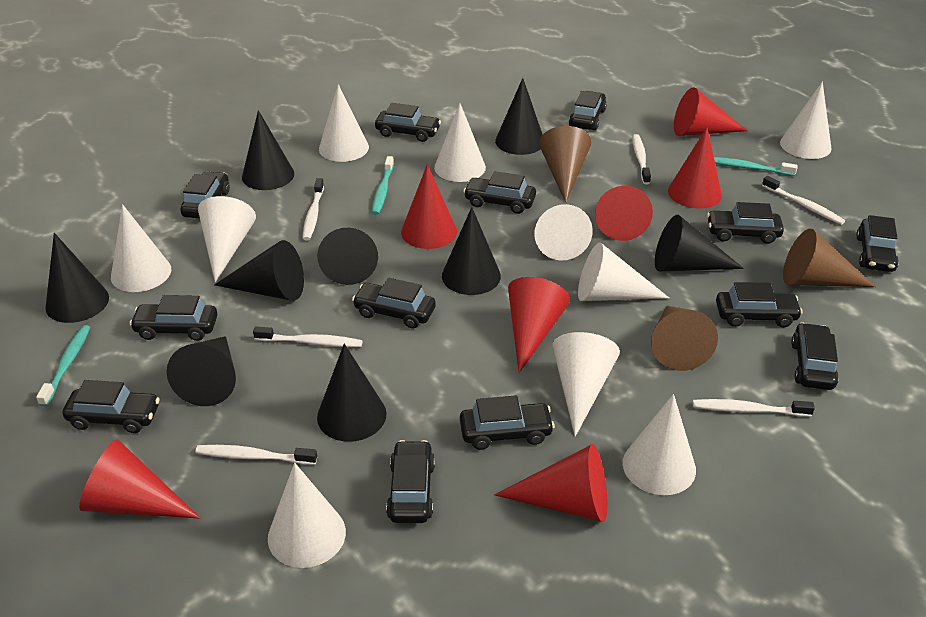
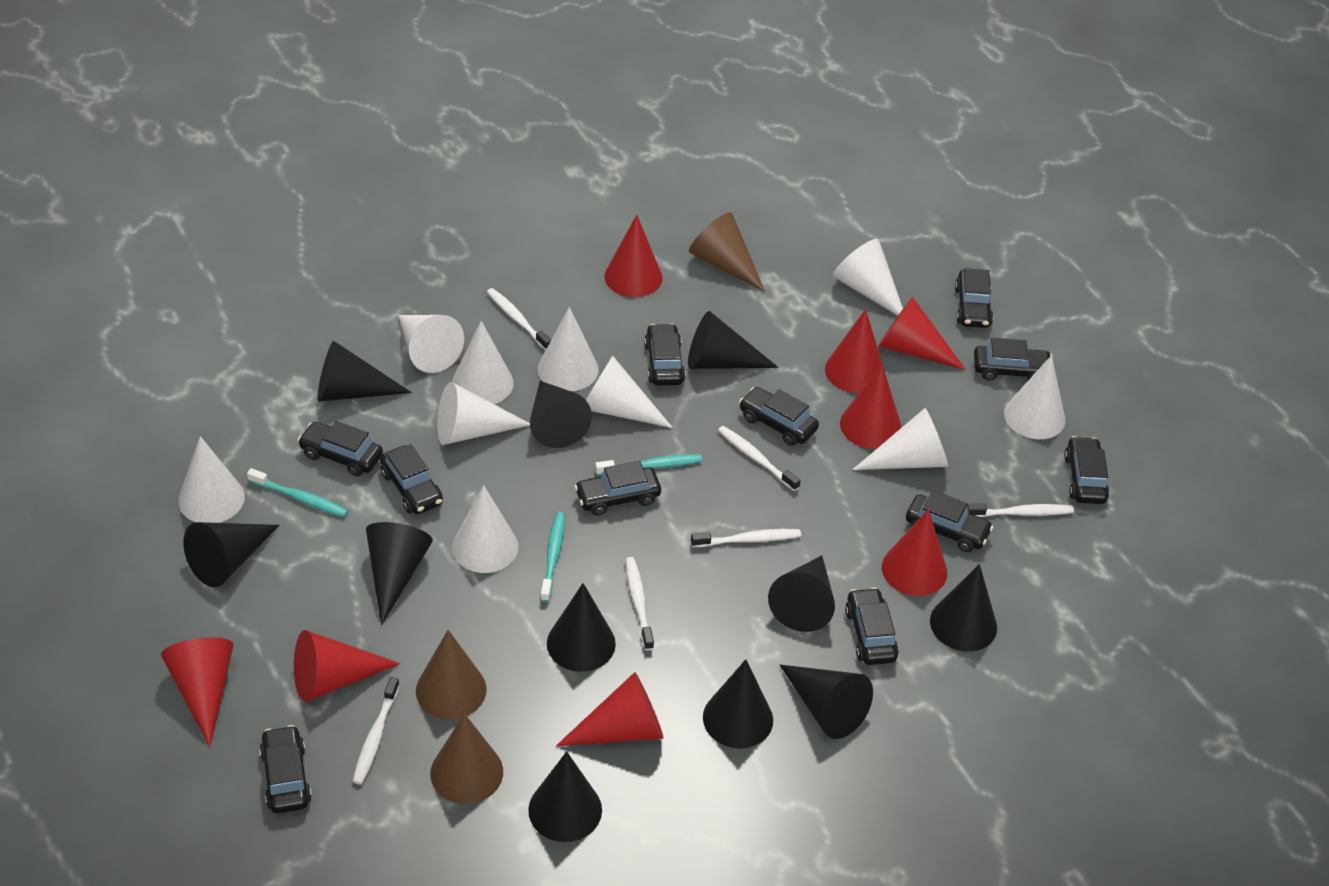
black car: [63,380,160,433] [129,295,217,341] [180,171,230,219] [352,278,436,328] [375,103,441,142] [386,440,435,523] [460,395,555,450] [463,171,536,214] [569,91,607,131] [707,202,784,244] [716,282,803,327] [791,323,839,390] [856,215,899,272] = 13 -> [259,725,312,813] [298,421,383,476] [380,444,443,514] [574,461,661,516] [644,323,686,386] [739,387,819,446] [845,587,899,665] [906,490,993,552] [955,268,993,328] [974,338,1052,380] [1064,436,1110,504] = 11
black cone: [45,233,109,323] [167,336,236,406] [215,240,304,301] [242,110,294,190] [317,228,378,285] [317,344,386,442] [442,207,501,295] [495,78,543,155] [655,215,744,271] = 9 -> [183,522,279,587] [317,341,412,402] [366,522,433,625] [528,751,602,842] [530,381,592,448] [547,583,616,672] [688,311,779,369] [703,659,773,749] [768,555,835,632] [780,665,873,739] [930,564,997,652] = 11
red cone: [79,439,200,519] [401,164,457,249] [494,444,607,522] [508,277,570,373] [595,186,653,241] [668,127,722,209] [674,87,747,136] = 7 -> [161,638,234,747] [294,630,400,702] [556,672,664,746] [605,215,663,297] [825,309,885,393] [840,364,901,449] [878,297,966,370] [882,509,947,596] = 8

